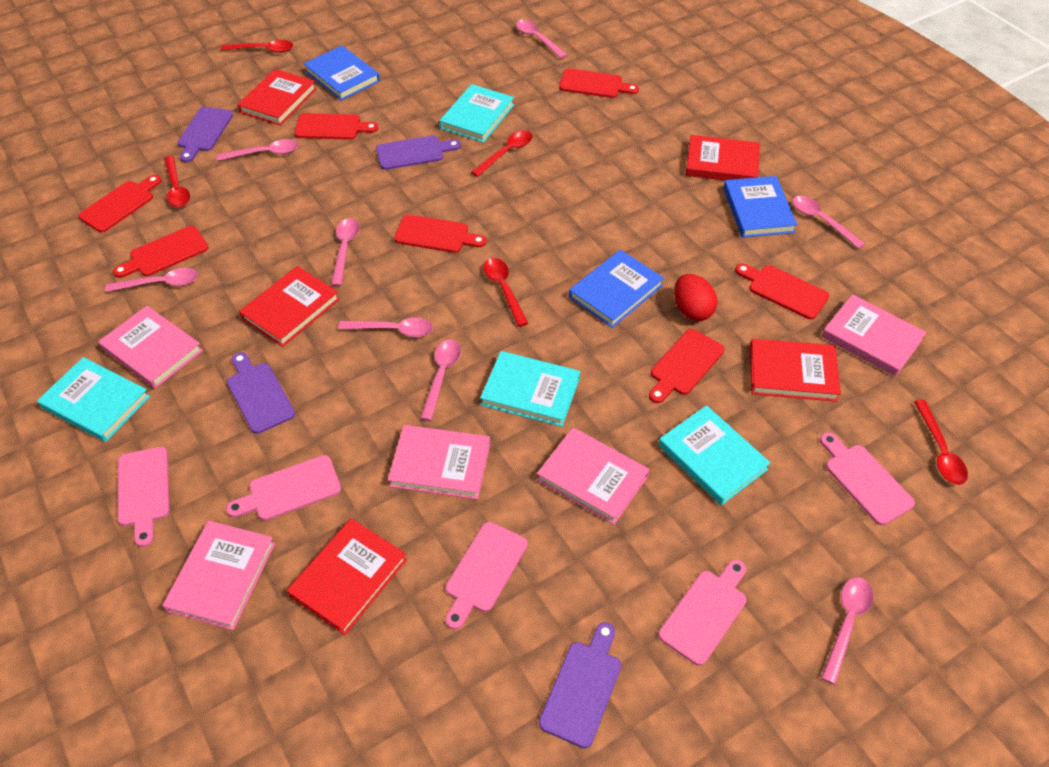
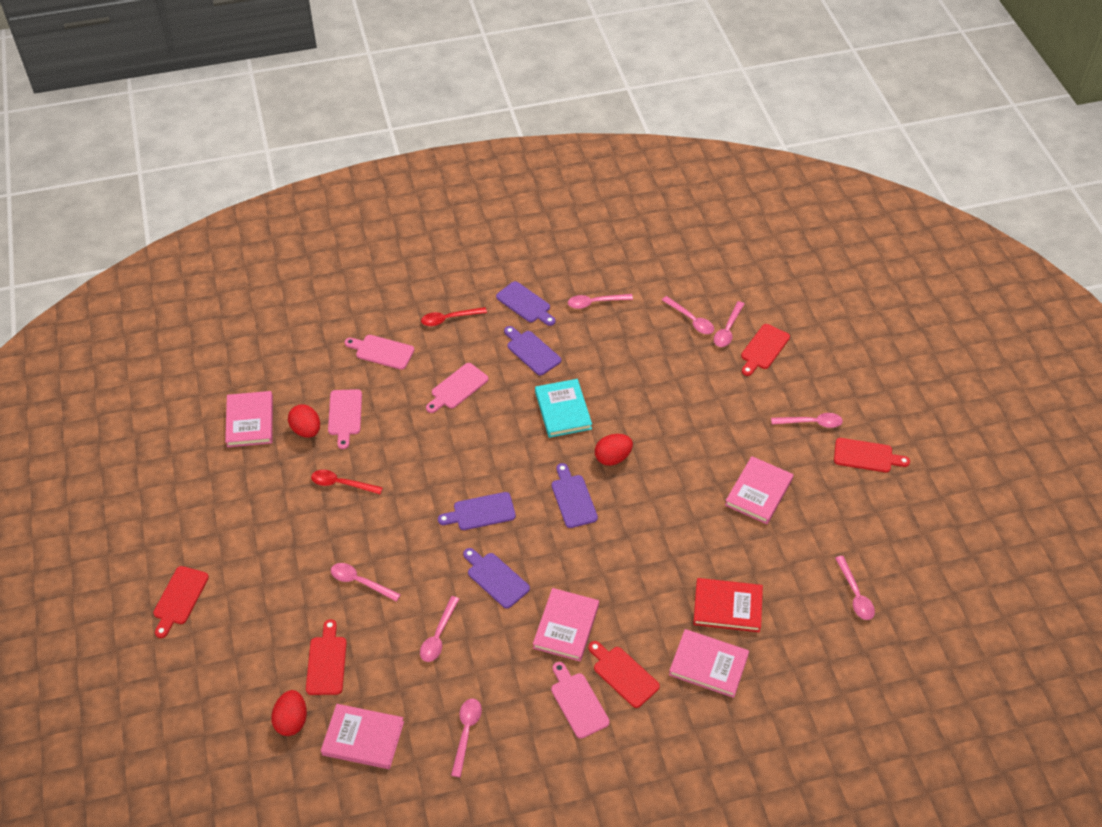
blue book: [303,46,380,101] [569,249,664,328] [723,176,797,238] = 3 -> none = 0
pink cutting board: [118,447,170,547] [226,455,341,521] [445,522,528,630] [658,559,747,666] [820,432,915,525] = 5 -> [328,389,362,449] [345,335,414,370] [426,363,488,413] [551,662,610,739] = 4
purple cutting board: [177,107,233,162] [227,352,295,434] [376,136,461,170] [539,622,621,748] = 4 -> [438,492,516,530] [463,548,530,608] [496,281,556,326] [504,326,561,375] [552,463,598,528] = 5
red book: [238,69,316,126] [239,266,340,347] [287,518,407,635] [686,135,760,180] [750,339,841,402] = 5 -> [693,578,763,632] = 1
red cutting board: [79,175,161,232] [113,226,208,278] [294,113,378,140] [394,215,486,253] [559,68,639,98] [649,329,724,403] [735,263,829,319] = 7 -> [153,566,209,638] [306,619,347,695] [588,641,660,708] [741,324,790,376] [834,438,910,472] = 5
red egg: [674,274,717,321] = 1 -> [271,690,307,736] [288,404,320,438] [595,434,633,466] = 3
red spoon: [164,156,190,207] [221,40,293,53] [471,130,533,177] [483,258,528,327] [914,400,968,485] = 5 -> [311,470,383,494] [421,307,487,326] = 2
turquoise book: [37,357,150,442] [439,84,514,143] [480,351,580,427] [658,405,771,505] = 4 -> [535,379,592,438] = 1

